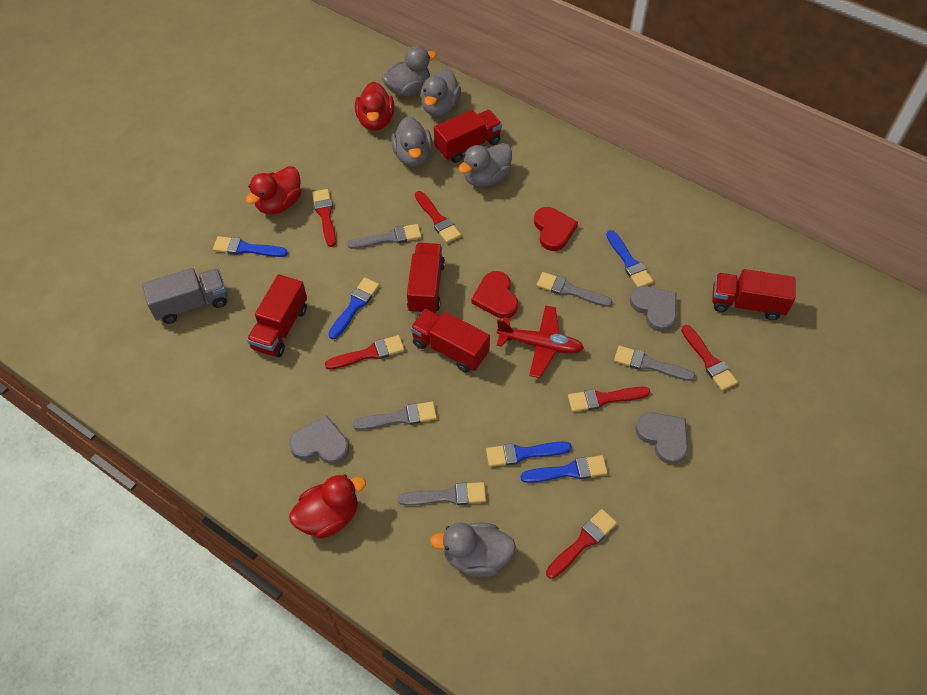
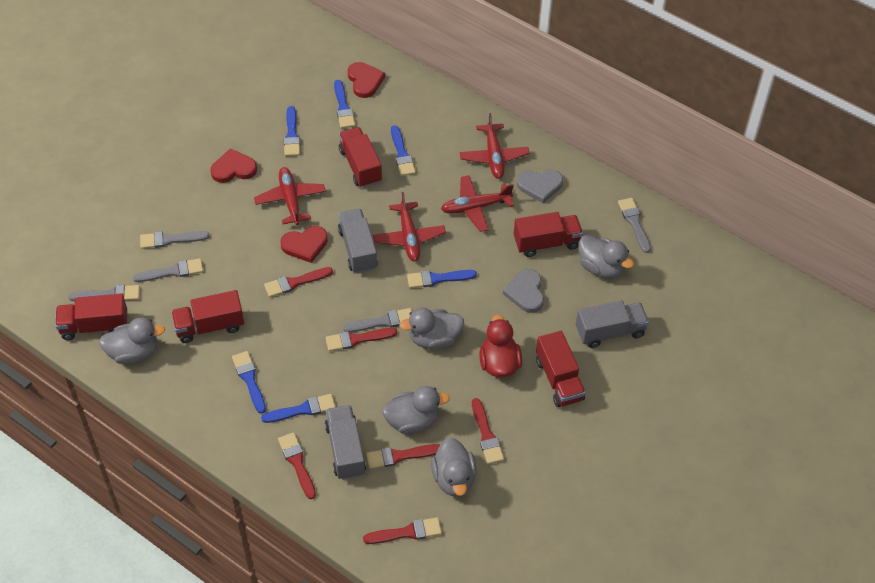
blue brush: [213,236,288,257] [328,278,379,340] [486,442,572,467] [521,455,608,483] [606,230,653,287] = 5 -> [232,351,266,414] [261,394,335,423] [284,106,300,156] [334,80,355,128] [391,125,416,176] [407,270,477,288] = 6
grey heart: [289,415,349,464] [630,286,677,331] [635,412,688,464] = 3 -> [503,269,544,313] [517,169,563,203] = 2
grey truck: [142,268,227,324] = 1 -> [325,405,366,480] [338,209,378,274] [576,300,649,348] = 3
red duck: [246,166,301,214] [289,475,366,539] [355,82,394,131] = 3 -> [479,314,522,378] = 1
red heart: [471,271,518,319] [534,207,578,251] = 2 -> [211,148,257,183] [280,226,328,263] [348,62,385,98] = 3
red plane: [496,305,584,378] = 1 -> [254,167,326,225] [373,192,446,262] [441,175,514,232] [460,113,530,179] = 4

